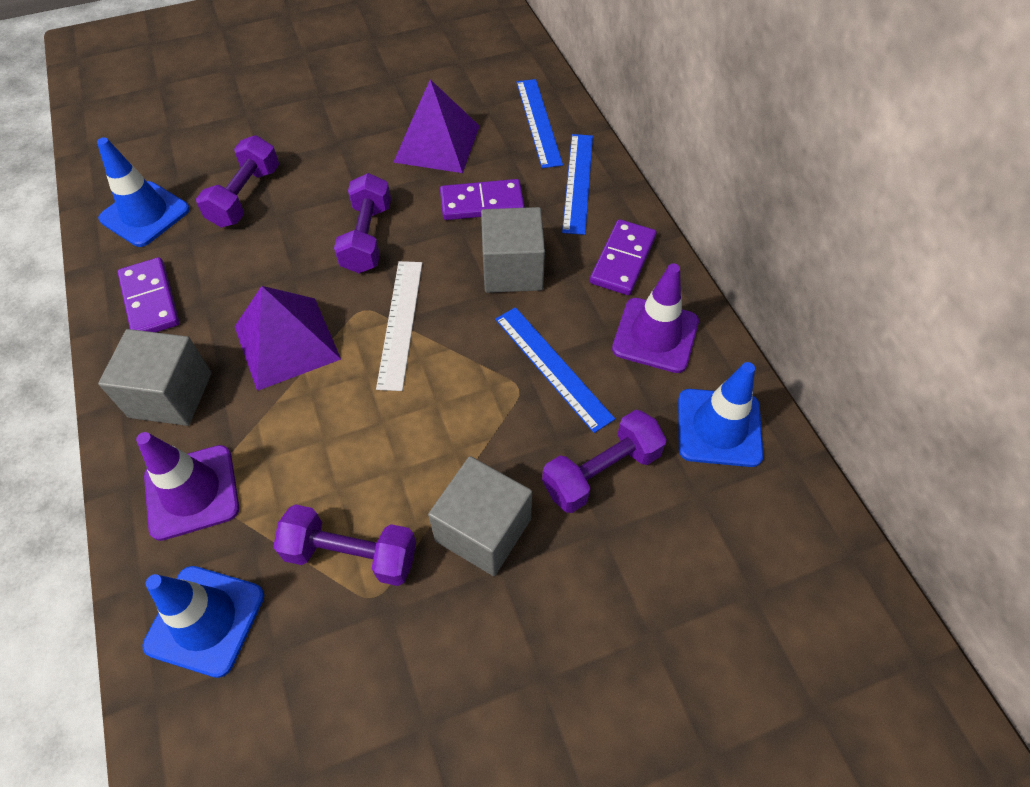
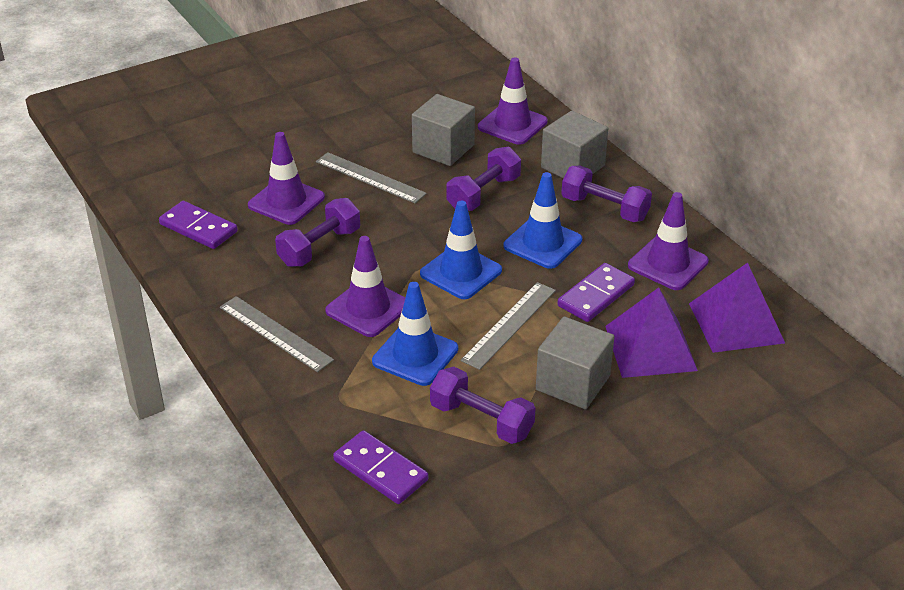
blue ruler: [495,307,615,433] [517,79,563,168] [562,134,593,235] = 3 -> none = 0
grey ruler: none = 0 -> [220,296,334,372] [316,152,427,203] [461,282,556,370] = 3
purple traffic cone: [136,432,239,541] [612,264,699,373] = 2 -> [248,132,325,225] [325,236,406,337] [478,57,548,145] [628,192,709,290] = 4
white ruler: [376,261,422,391] = 1 -> none = 0

